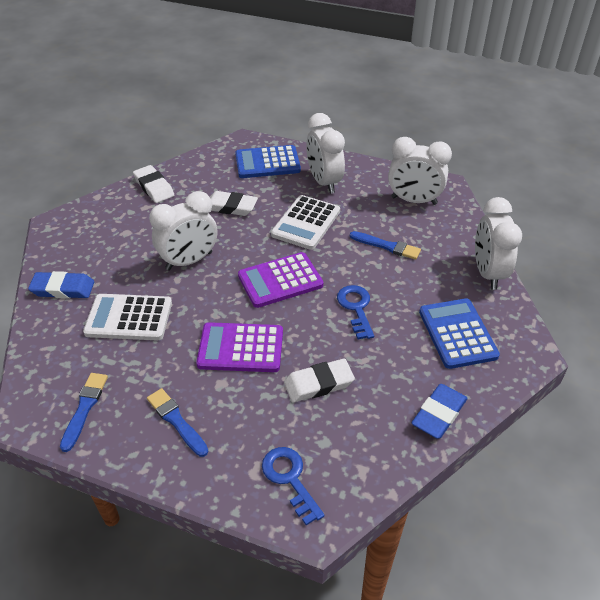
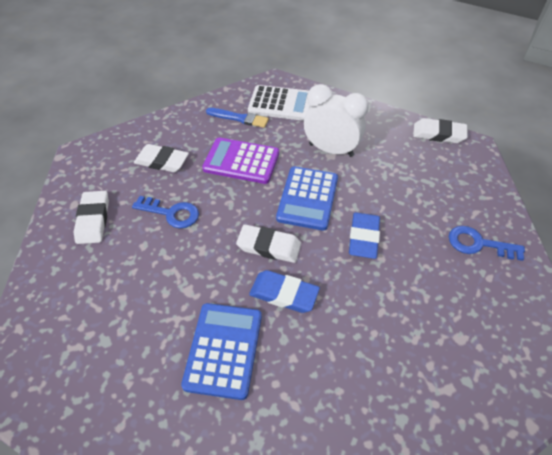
blue brush: [60,373,108,452] [147,388,208,457] [350,231,421,260] = 3 -> [206,108,269,128] = 1
purple calculator: [196,322,283,372] [238,252,323,308] = 2 -> [202,137,279,184] = 1
white calculator: [83,294,172,340] [271,195,340,250] = 2 -> [248,85,310,121] = 1
white clock: [149,191,217,271] [306,113,345,194] [388,137,452,205] [475,197,522,290] = 4 -> [304,84,369,157] = 1
white eraser: [133,165,174,203] [210,191,258,216] [284,359,355,403] = 3 -> [74,191,109,244] [134,144,189,172] [236,224,301,263] [413,118,468,143] = 4

